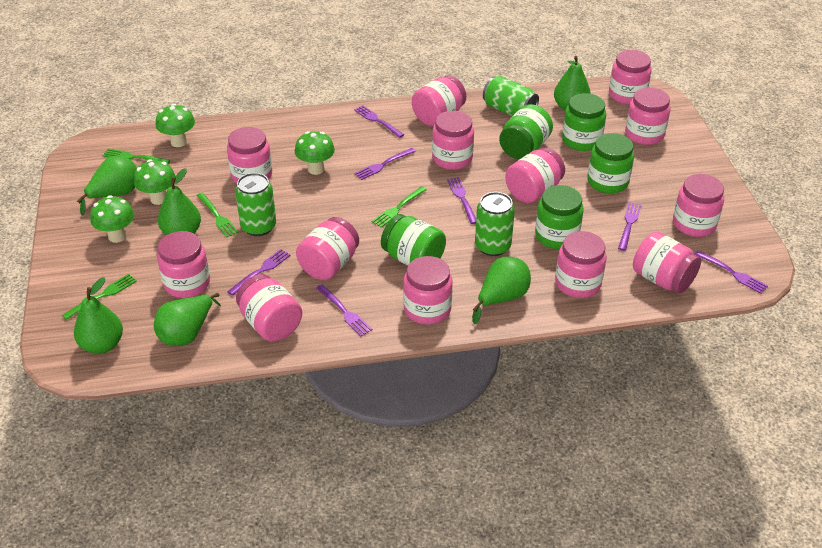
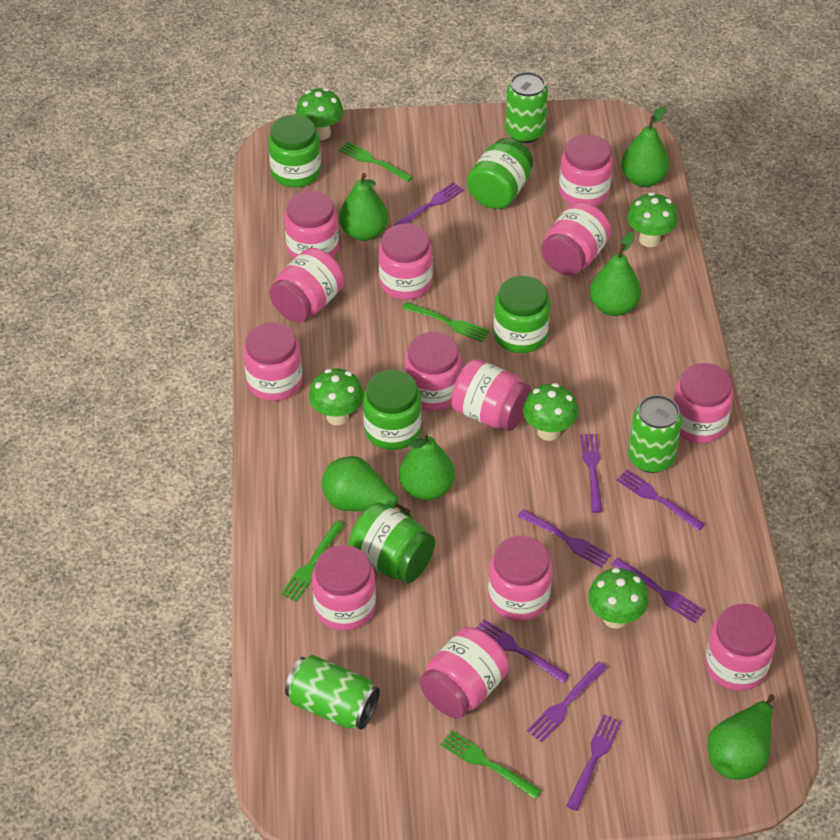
green mushroom: [90,195,134,243] [134,159,176,205] [156,104,195,147] [295,131,335,175] = 4 -> [296,88,343,140] [309,369,364,425] [523,383,578,441] [588,568,649,629] [627,192,678,247] = 5
purple fork: [227,249,291,296] [316,284,372,336] [354,105,404,138] [354,148,416,180] [447,177,476,224] [618,202,641,251] [695,250,768,294] = 7 -> [394,182,464,226] [476,619,569,683] [518,509,611,567] [527,661,607,742] [567,715,622,811] [580,434,603,513] [611,558,705,623] [616,469,705,531] = 8

